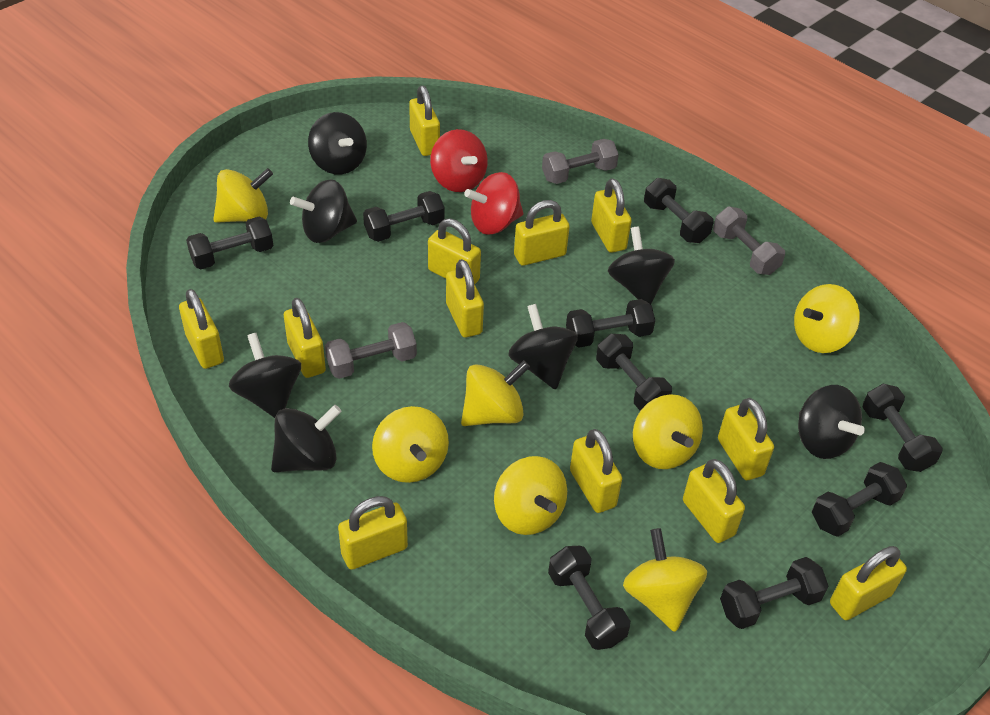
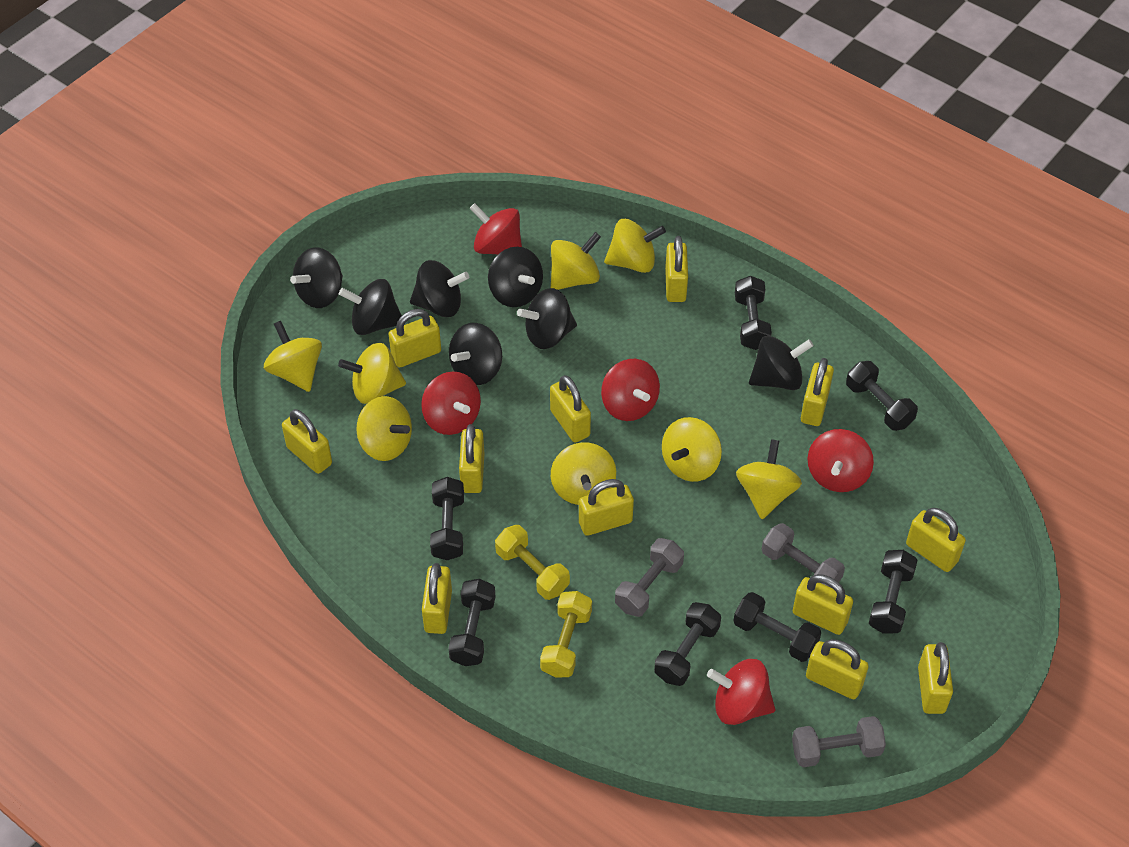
black dumbbell: [186,217,273,269] [363,191,445,242] [548,546,630,650] [566,299,655,348] [596,334,672,411] [644,178,714,243] [720,557,829,629] [812,462,907,537] [863,384,943,472] = 9 -> [430,477,464,560] [448,579,496,666] [654,602,721,686] [734,592,821,662] [735,276,772,350] [846,361,918,431] [869,550,917,634] = 7
red spinning top: [430,129,488,192] [464,172,523,235] = 2 -> [421,372,481,435] [470,203,522,255] [601,359,660,421] [707,659,775,725] [807,429,874,492] = 5
yellow dumbbell: none = 0 -> [495,525,570,600] [540,591,592,678] = 2
yellow spinning top: [213,168,273,223] [372,406,449,483] [461,360,530,426] [494,456,567,535] [623,528,707,632] [633,394,703,469] [794,284,860,353] = 7 -> [264,321,322,392] [338,343,406,404] [356,396,412,461] [551,232,601,290] [551,442,616,505] [604,219,666,273] [662,417,722,482] [736,439,802,519] = 8

